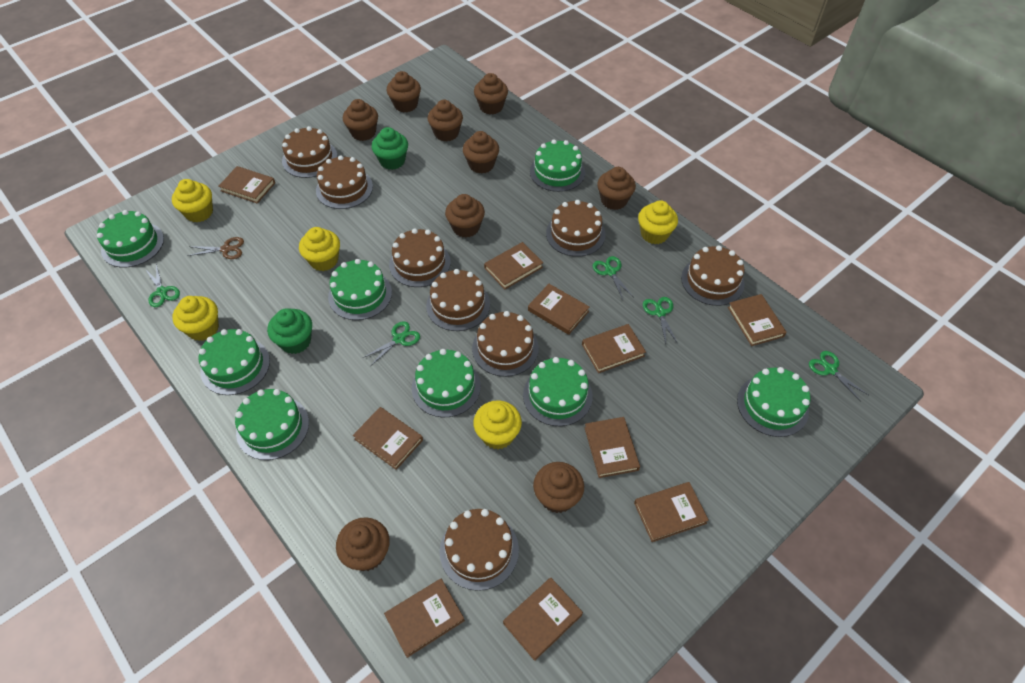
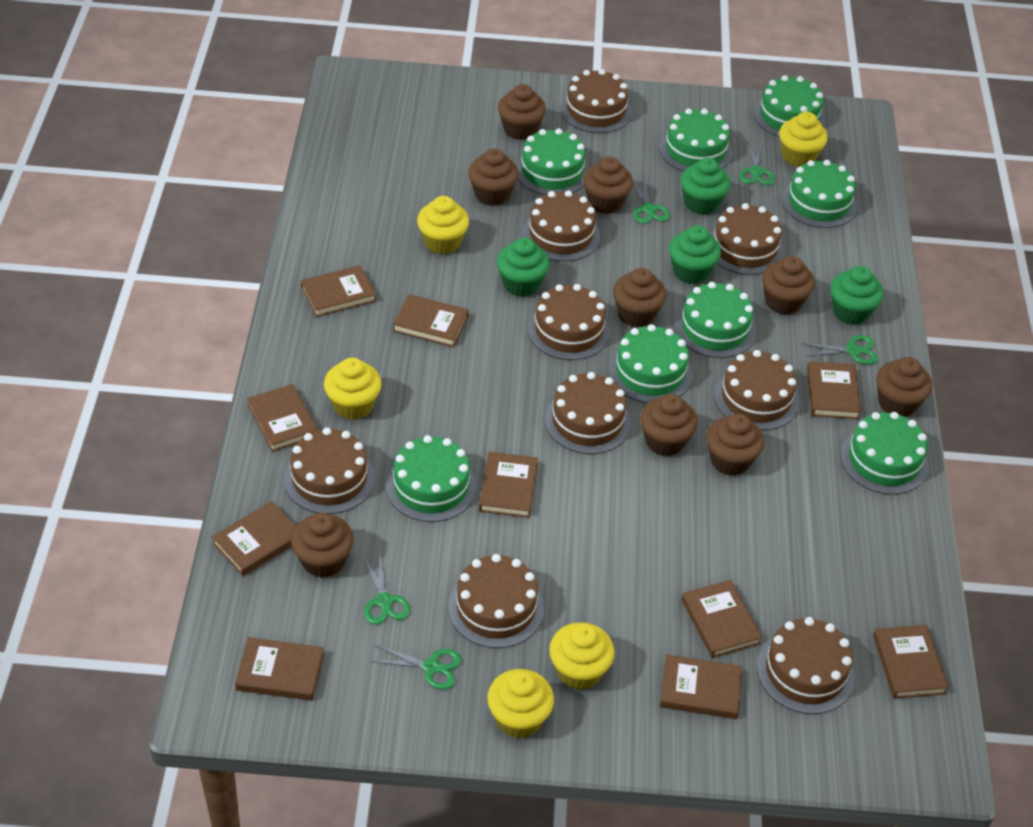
brown cake: [282,126,338,178] [316,155,373,209] [389,228,451,287] [426,269,490,331] [440,509,519,591] [472,311,539,377] [546,200,606,257] [681,245,745,306] = 8 -> [284,427,375,514] [448,554,544,648] [522,190,600,262] [528,284,610,360] [545,372,631,454] [560,69,632,133] [710,203,784,275] [714,350,799,430] [757,617,855,714] = 9
brown scissors: [187,237,244,259] = 1 -> none = 0
green cupcake: [267,308,312,354] [372,127,408,170] = 2 -> [497,238,550,297] [669,226,721,284] [680,158,730,215] [830,266,883,325] = 4

